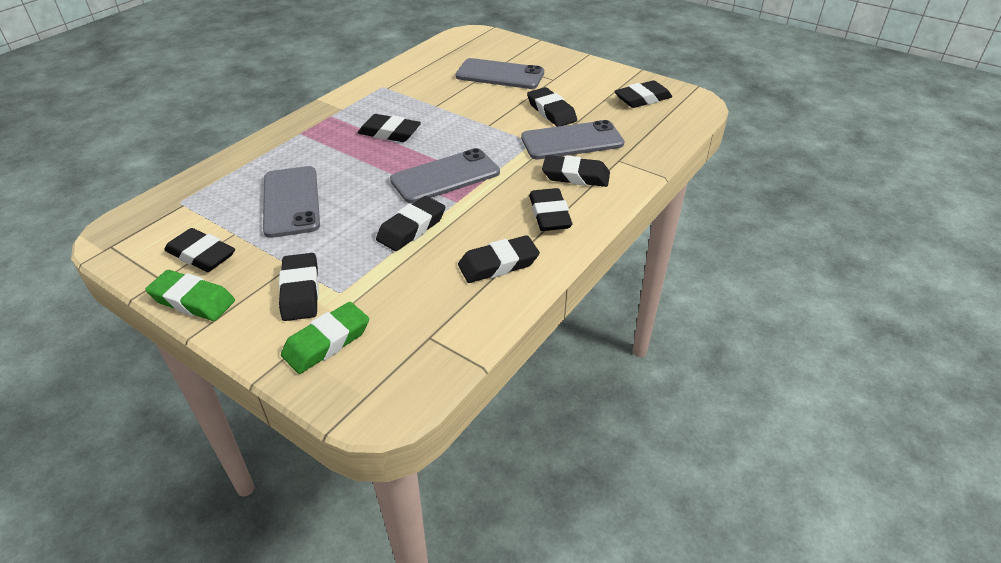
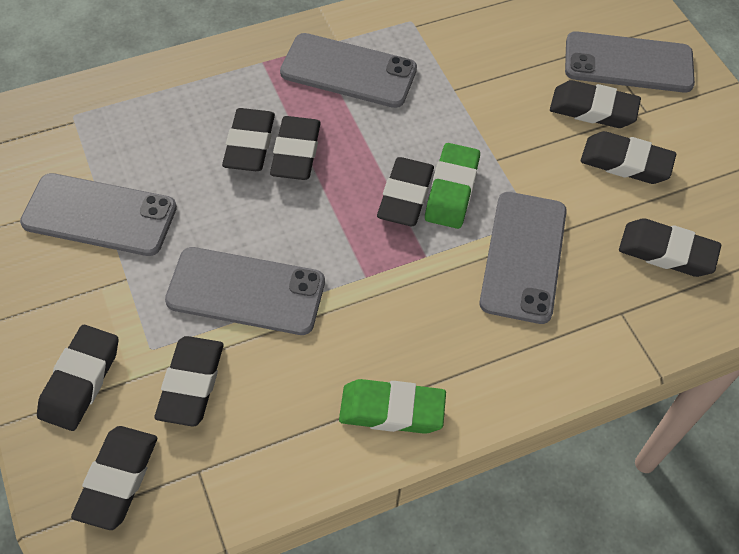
grey phone: [263,166,320,238] [390,148,500,203] [456,58,544,89] [521,120,624,159] = 4 -> [20,173,177,256] [165,247,325,335] [280,33,417,108] [479,192,567,324] [565,31,695,93] = 5

